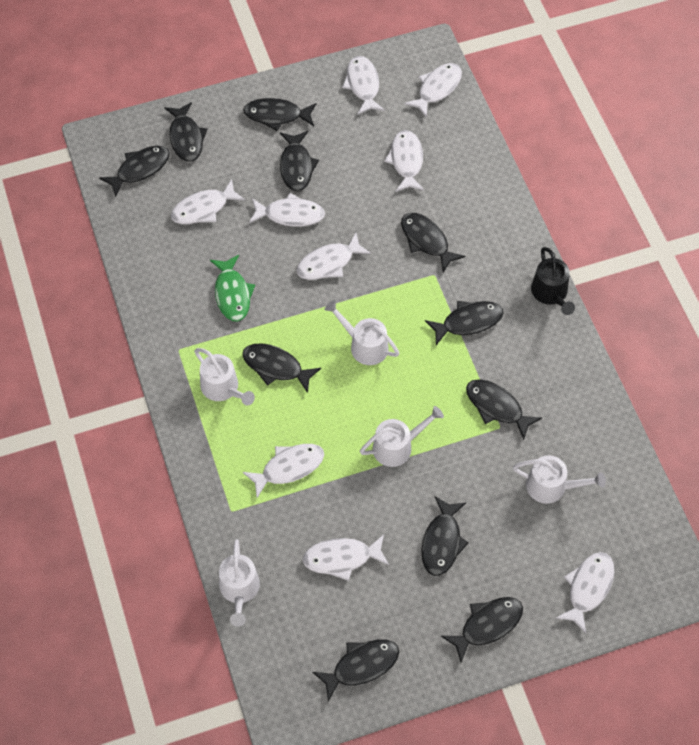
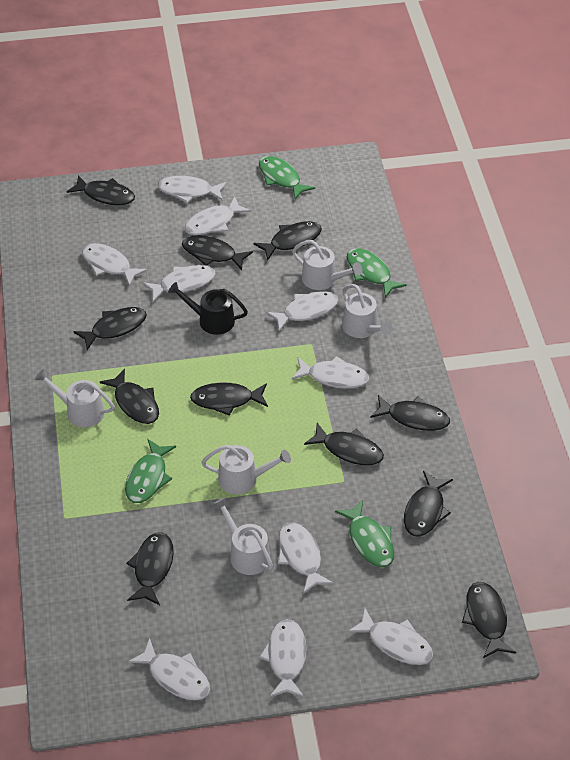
green fish: [210,255,255,321] = 1 -> [125,439,176,503] [259,156,315,199] [335,500,394,567] [347,248,407,298] = 4
white fish: [171,179,245,224] [243,444,324,498] [249,193,325,227] [296,233,371,280] [303,534,389,581] [342,56,385,115] [384,130,424,192] [404,63,462,118] [556,552,615,633] = 9 -> [82,243,147,286] [128,638,210,700] [143,265,215,302] [158,176,227,203] [185,197,251,235] [259,619,307,698] [266,291,338,332] [278,522,334,594] [291,356,369,389] [347,608,434,665] = 10

